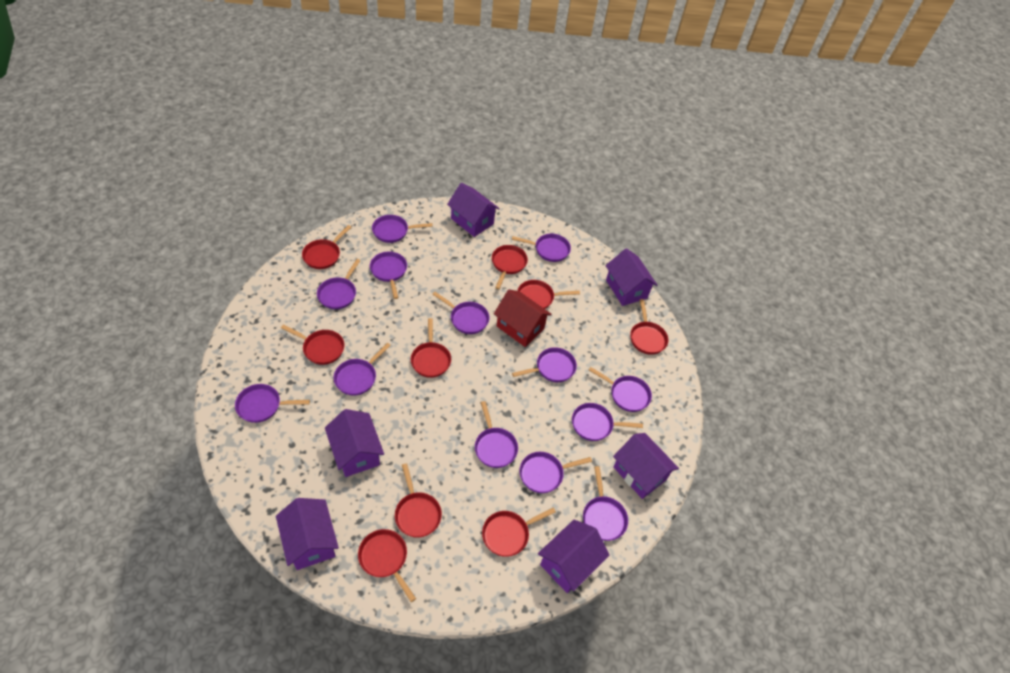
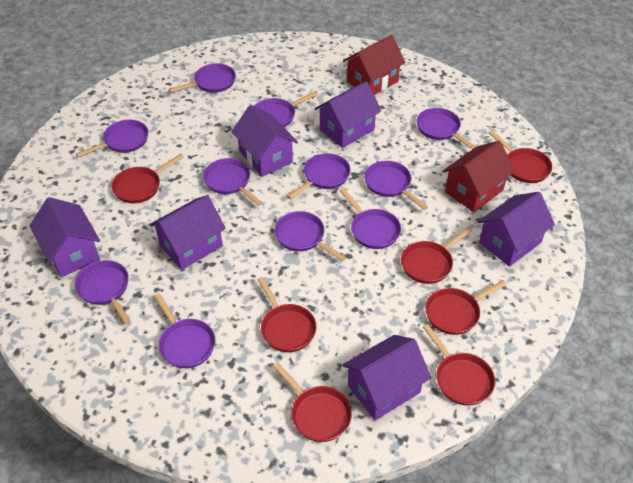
purple pan: [235,384,310,423] [317,259,361,309] [333,343,391,396] [370,251,407,299] [372,215,433,243] [432,292,489,334] [475,401,518,468] [512,234,571,262] [512,347,577,382] [519,452,592,493] [572,403,643,441] [583,466,628,541] [589,367,652,412] = 13 -> [75,260,131,325] [76,120,148,157] [154,293,215,368] [169,63,236,93] [203,158,262,206] [255,91,318,127] [274,211,346,261] [287,153,351,199] [340,188,401,249] [364,161,428,210] [417,108,476,149] = 11
red house: [494,290,552,347] = 1 -> [343,35,406,95] [443,141,515,212] = 2
red pan: [281,325,345,365] [302,225,351,269] [358,529,416,602] [395,463,442,538] [411,318,451,378] [482,508,556,557] [492,245,528,289] [517,280,580,309] [630,299,668,355] = 9 -> [112,154,184,203] [258,277,317,352] [273,363,352,442] [401,227,472,284] [423,324,495,406] [425,280,507,335] [489,130,552,183] = 7

